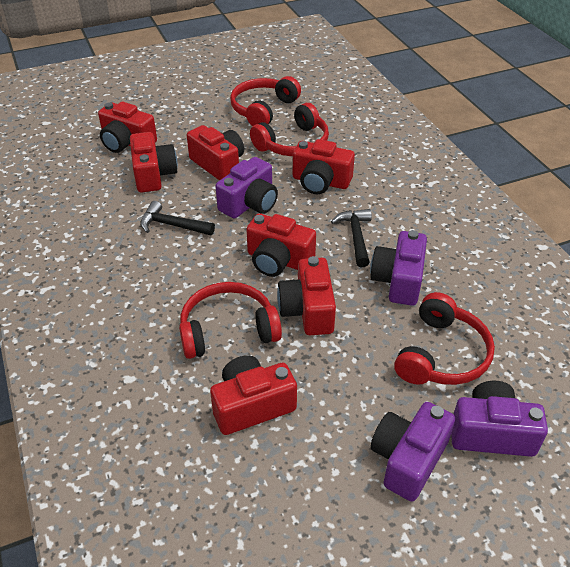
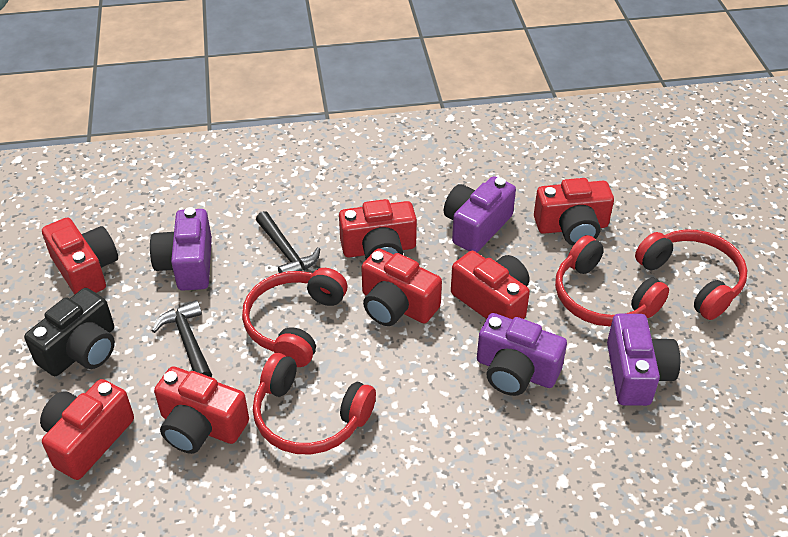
black camera: none = 0 -> [24,288,115,376] = 1

